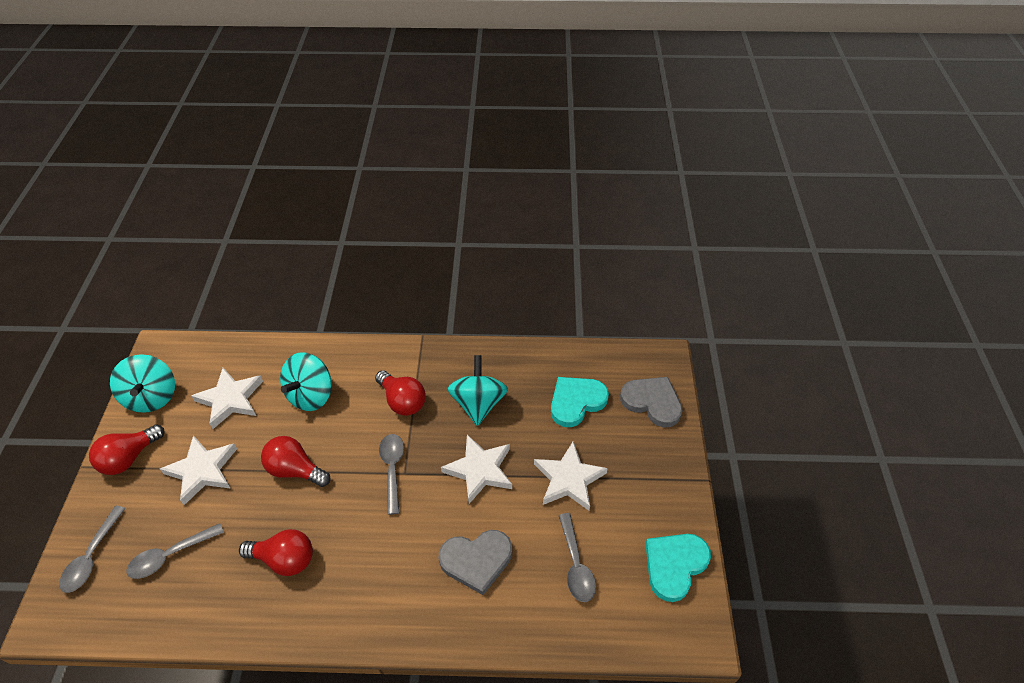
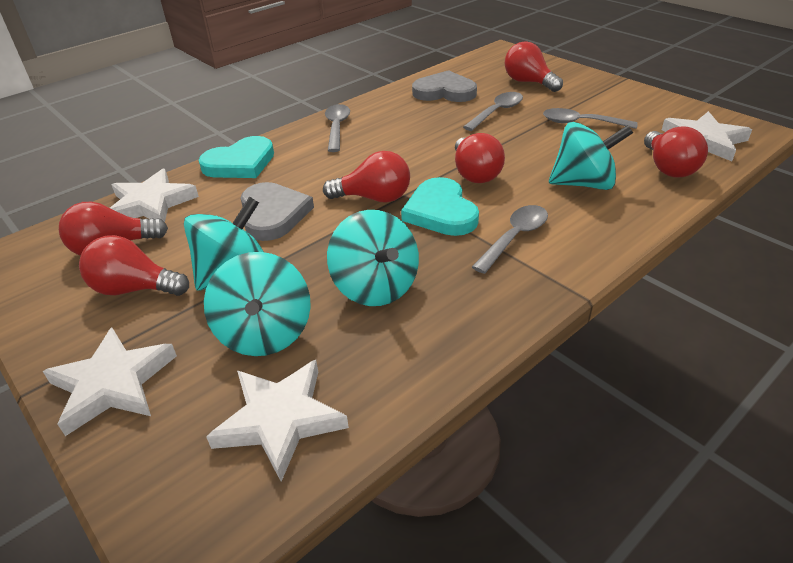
red light bulb: [89,424,165,475] [239,529,313,576] [261,436,330,487] [375,371,426,416] = 4 -> [59,202,168,256] [79,235,189,296] [323,151,410,202] [455,133,505,183] [505,41,563,92] [644,127,708,178] = 6
turquoise spinning top: [110,354,175,413] [280,352,332,411] [447,355,508,426] = 3 -> [184,196,264,291] [204,252,311,356] [327,210,419,306] [549,122,633,190] = 4

